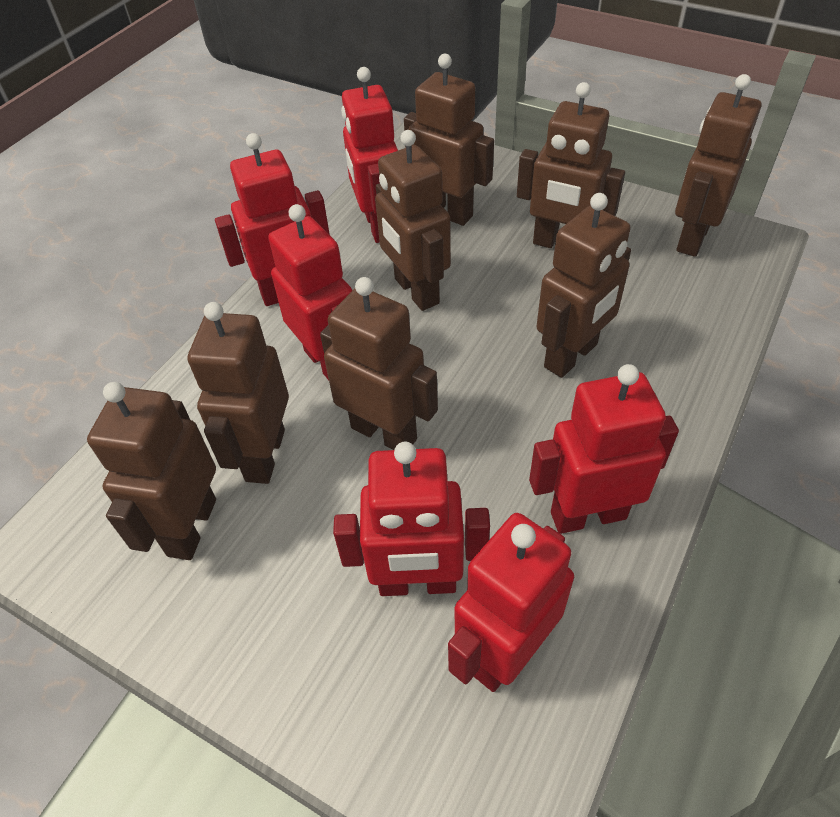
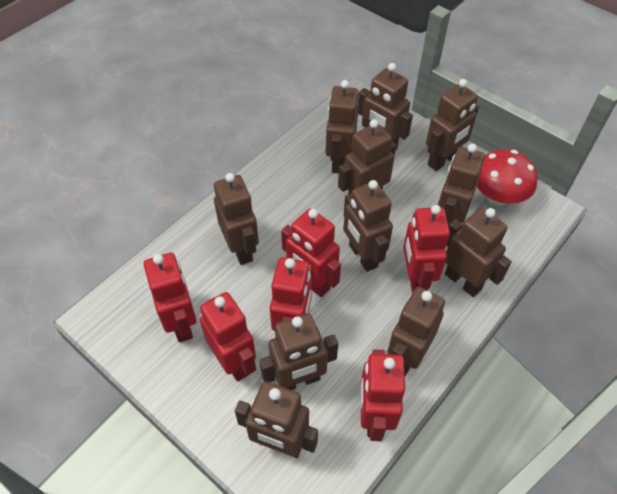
brown robot: [87,382,216,560] [188,302,289,484] [320,277,438,450] [375,130,451,311] [404,54,494,226] [517,82,625,248] [536,193,631,378] [675,74,761,257] = 8 -> [214,173,259,265] [235,381,318,458] [259,313,338,390] [325,80,359,174] [338,119,396,194] [343,180,393,272] [358,63,413,151] [387,287,445,376] [426,79,479,171] [438,144,485,226] [445,208,512,297] = 11
red mushroom: none = 0 -> [477,149,538,206] = 1

